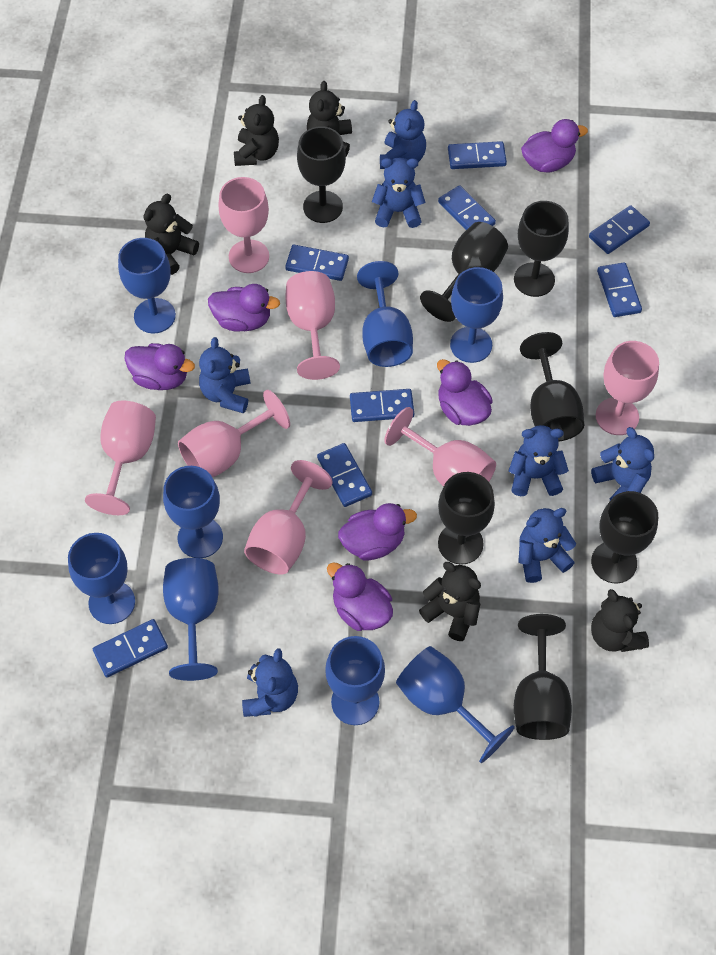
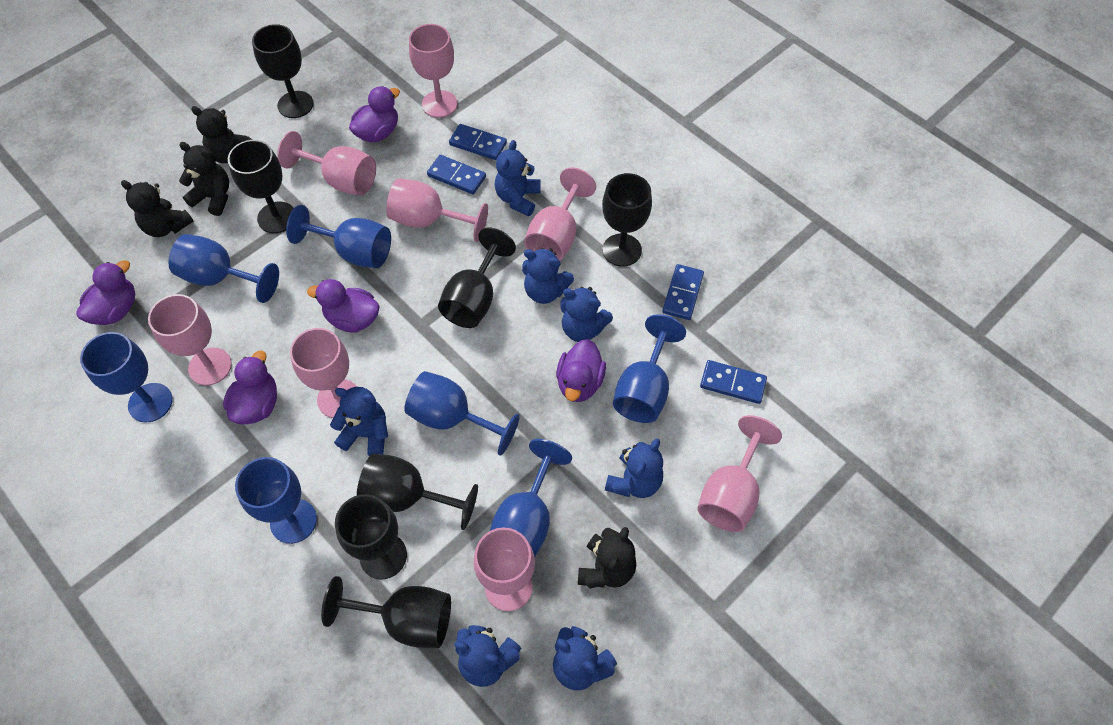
black teddy bear: [144,194,199,275] [234,95,279,166] [307,81,352,156] [419,562,481,641] [591,589,649,652] = 5 -> [121,180,193,237] [179,142,229,216] [191,106,252,163] [578,527,636,589] = 4
blue domino: [93,619,168,677] [285,245,349,281] [317,443,372,507] [350,389,414,422] [438,185,496,230] [448,141,507,169] [589,205,650,254] [597,263,642,317] = 8 -> [427,155,486,194] [449,124,507,160] [662,264,704,320] [700,360,767,404] = 4
blue goblet: [68,533,135,624] [118,238,176,333] [163,466,223,558] [163,558,219,681] [325,636,385,725] [357,261,413,367] [396,646,515,763] [450,267,503,363] = 8 -> [80,332,173,423] [168,234,279,303] [235,457,317,544] [286,205,391,268] [404,371,520,456] [490,439,572,558] [613,314,686,423] = 7
pink goblet: [85,400,156,515] [178,390,290,477] [218,177,269,273] [244,460,332,575] [285,271,340,380] [384,407,496,487] [596,341,659,435] = 7 -> [148,294,232,386] [277,131,376,196] [290,328,357,418] [386,178,488,242] [409,24,457,118] [473,527,535,611] [524,167,596,261] [697,415,782,532] = 8
purple duck: [125,343,195,390] [208,284,280,332] [327,562,393,631] [338,503,417,560] [437,359,493,426] [521,119,588,173] = 6 -> [76,260,135,325] [223,351,277,425] [307,279,379,332] [349,86,400,142] [556,339,606,402] = 5

